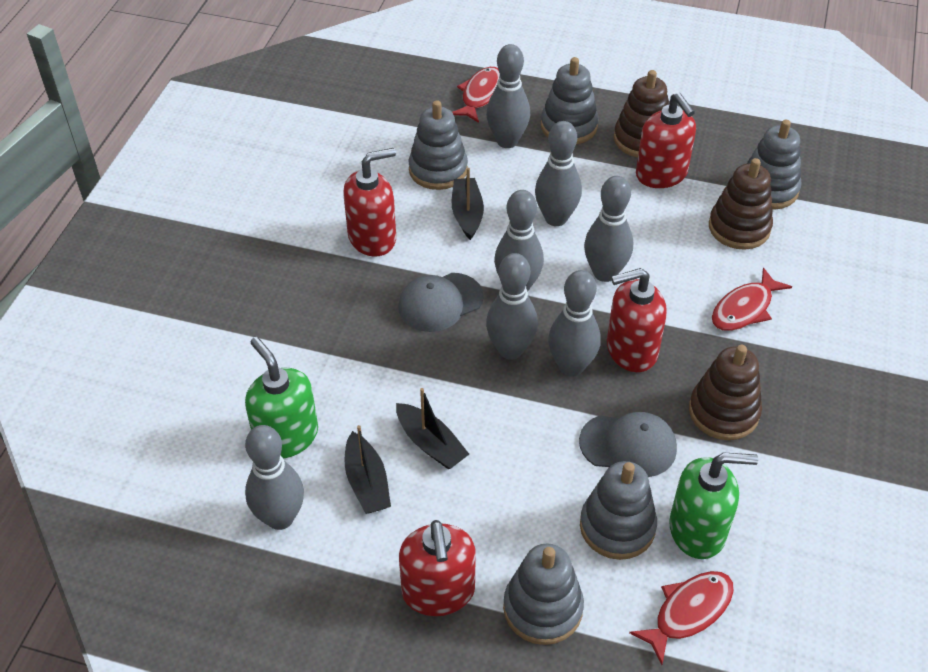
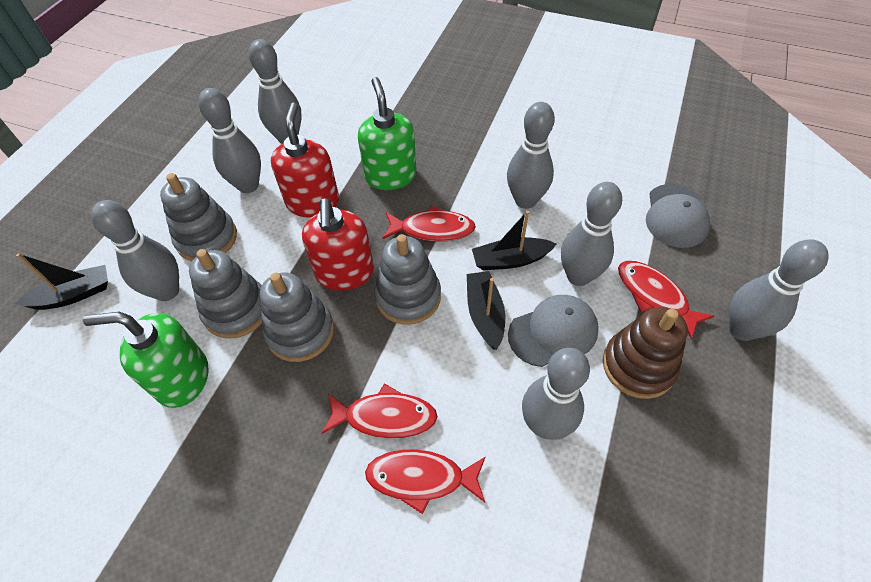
brown stacking toy: [614,70,669,158] [689,345,762,440] [709,158,773,250] = 3 -> [603,307,688,399] = 1
grey stacking toy: [409,100,468,190] [503,543,584,645] [541,57,598,144] [580,461,657,560] [747,120,802,210] = 5 -> [160,173,237,261] [189,249,262,339] [260,272,334,362] [374,234,441,325] = 4
red fish: [452,67,500,123] [629,571,734,665] [712,268,792,331] = 3 -> [321,383,438,439] [365,449,486,514] [383,205,476,242] [618,261,714,339] = 4
red soap dispenser: [343,148,396,257] [399,520,476,616] [607,268,667,372] [636,93,696,188] = 4 -> [271,103,339,217] [302,198,374,291] = 2

